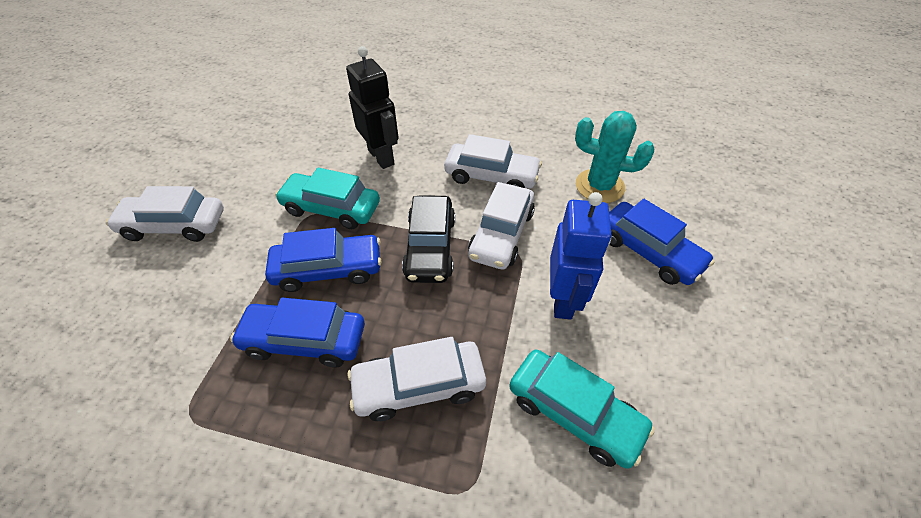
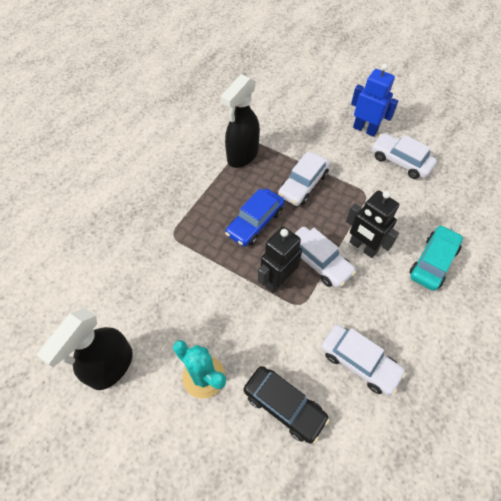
black robot: [346,46,399,169] = 1 -> [258,226,302,293] [346,190,399,258] = 2
black spray bottle: none = 0 -> [37,308,133,390] [221,74,260,168] = 2
blue car: [230,298,365,367] [265,228,382,292] [609,199,715,285] = 3 -> [225,189,284,247] = 1
turquoise car: [275,168,380,229] [509,349,655,469] = 2 -> [409,225,463,291] = 1

